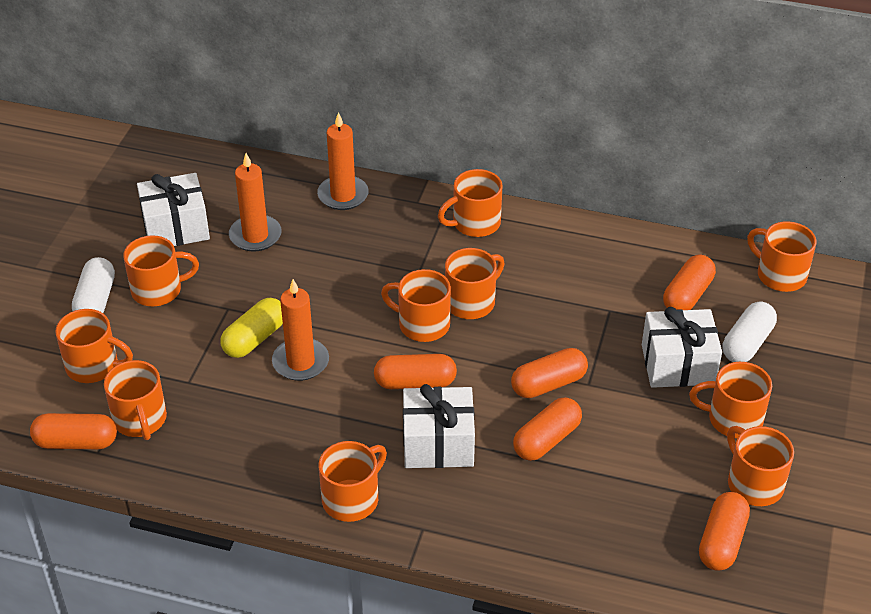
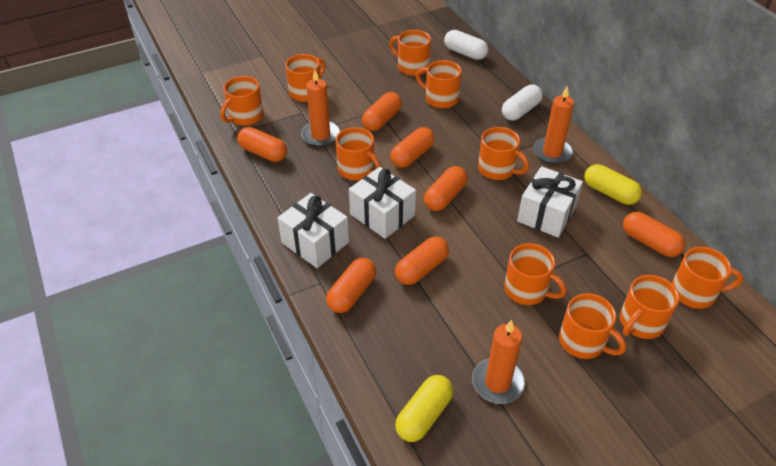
orange capsule: [30,413,117,449] [374,354,457,389] [511,348,588,398] [513,397,582,461] [663,255,716,310] [699,492,750,571] = 6 -> [237,127,287,162] [326,258,376,313] [362,92,402,131] [390,127,435,168] [395,236,449,285] [424,166,468,211] [623,212,685,257] = 7
yellow capsule: [220,298,283,358] = 1 -> [395,375,453,442] [584,164,642,205] = 2

